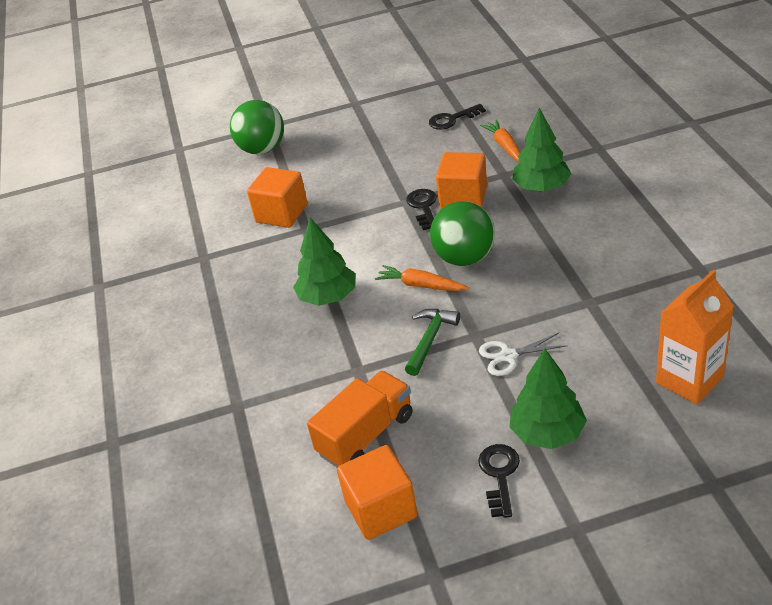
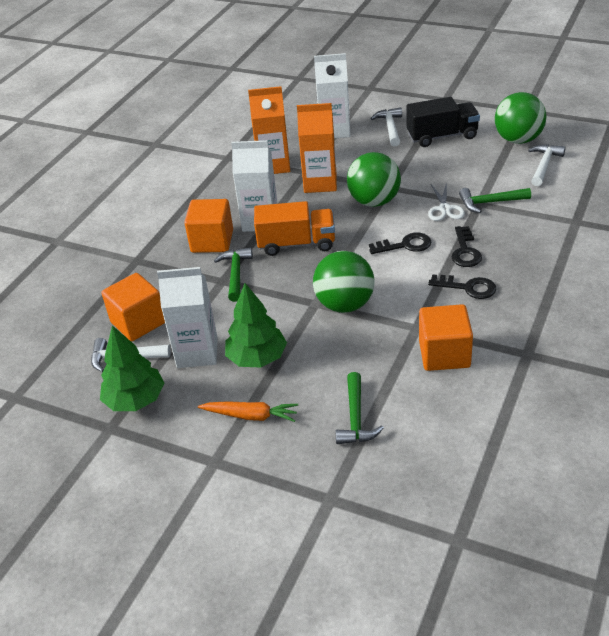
black truck: none = 0 -> [407,97,480,147] = 1
green ball: [230,100,284,155] [430,201,495,266] = 2 -> [313,251,375,313] [347,152,401,207] [495,92,546,144] = 3
green hammer: [405,309,460,376] = 1 -> [214,247,253,302] [336,372,384,444] [459,188,531,213] = 3
green tree: [293,218,355,306] [509,349,587,449] [512,108,571,192] = 3 -> [100,325,165,411] [225,283,287,368] = 2
orange carrot: [375,265,469,291] [480,119,521,162] = 2 -> [198,401,298,422] = 1
orange carton: [656,270,734,405] = 1 -> [248,86,290,174] [297,103,337,193] = 2
white carton: none = 0 -> [157,267,218,368] [231,140,278,232] [314,53,350,138] = 3
white hammer: none = 0 -> [91,338,171,372] [371,107,402,146] [528,144,566,186] = 3

